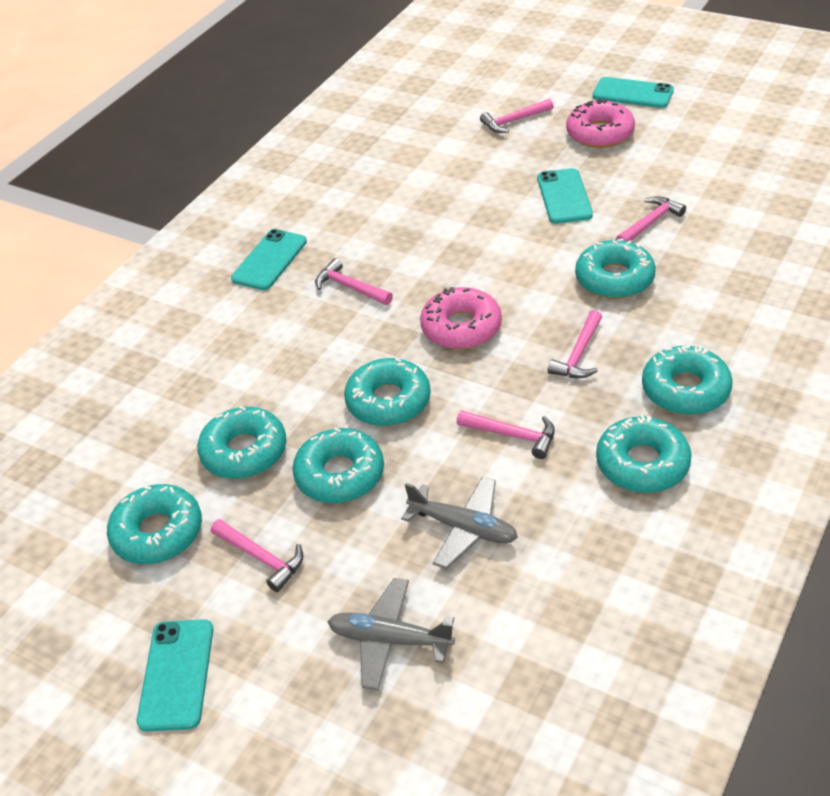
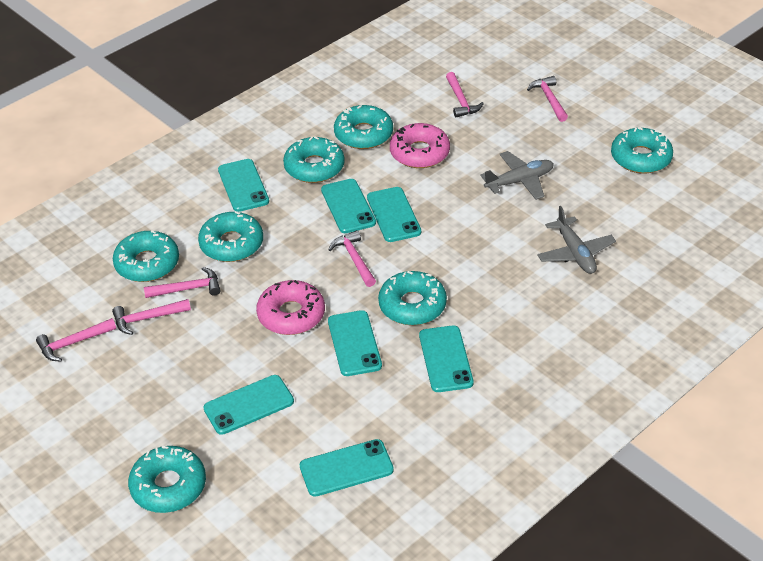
turquoise phone: [137,619,213,731] [231,229,307,290] [537,168,593,224] [593,77,674,108] = 4 -> [203,375,294,435] [218,159,269,212] [300,439,394,497] [321,179,376,233] [328,310,382,376] [367,187,421,242] [419,325,474,392] = 7

